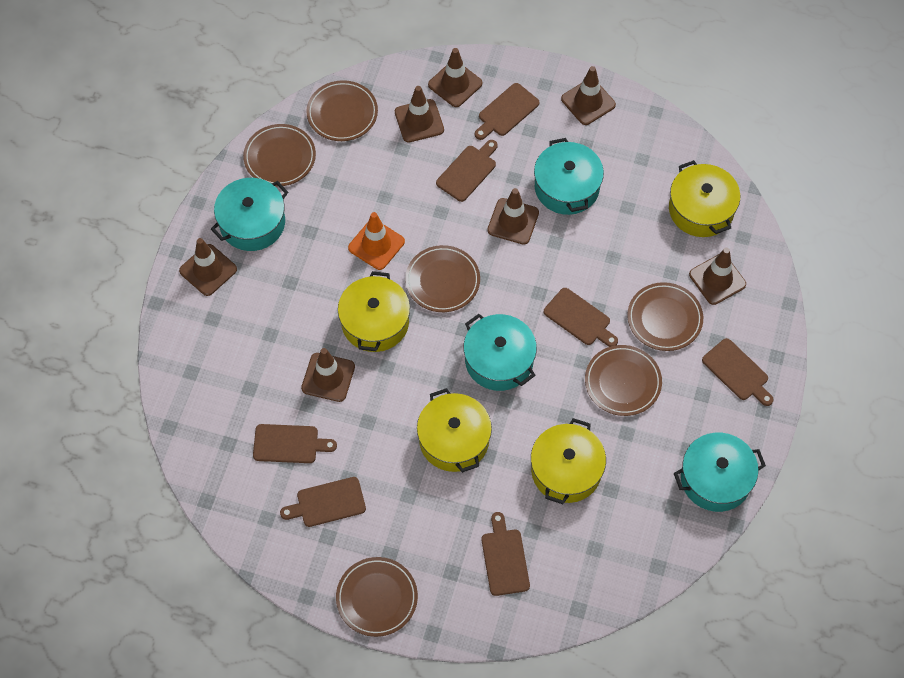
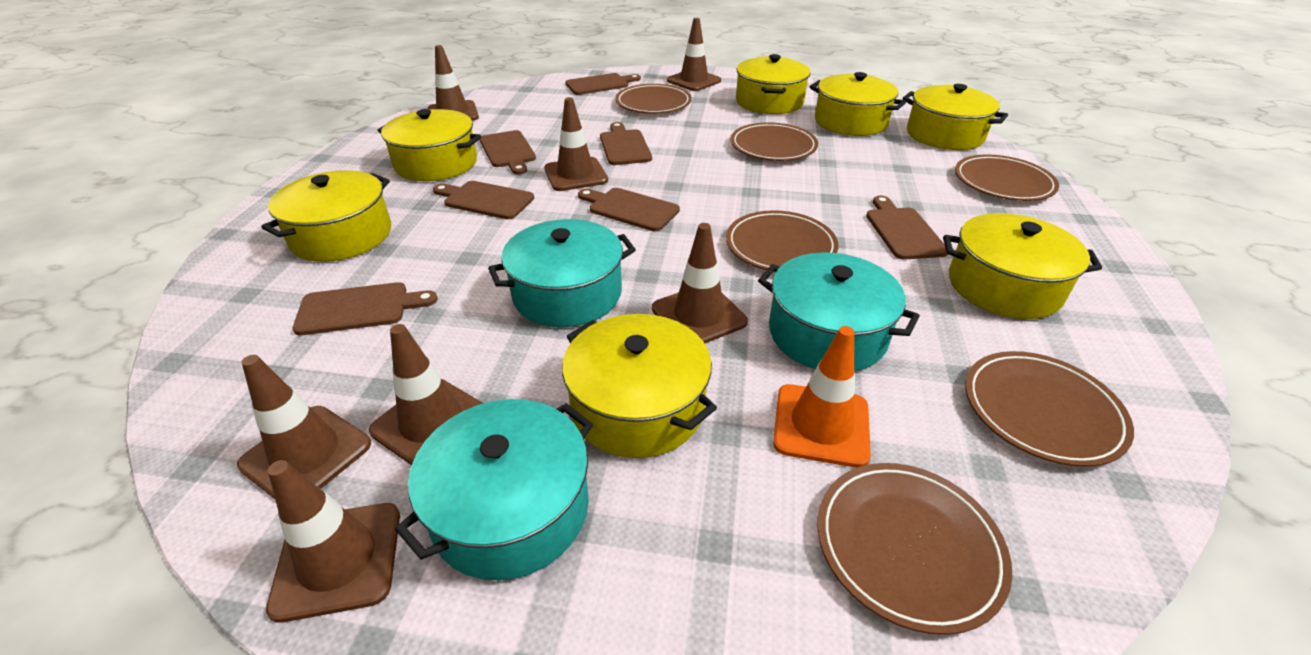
turquoise pot: [211,178,288,251] [464,314,537,391] [534,138,604,215] [674,433,766,512] = 4 -> [395,399,593,580] [488,219,636,327] [758,252,920,371] = 3
yellow pot: [338,271,410,352] [417,388,492,473] [531,418,606,504] [669,160,740,237] = 4 -> [262,170,391,262] [378,109,481,181] [562,314,717,458] [736,54,811,114] [810,72,906,136] [903,84,1008,150] [943,213,1102,319] = 7

